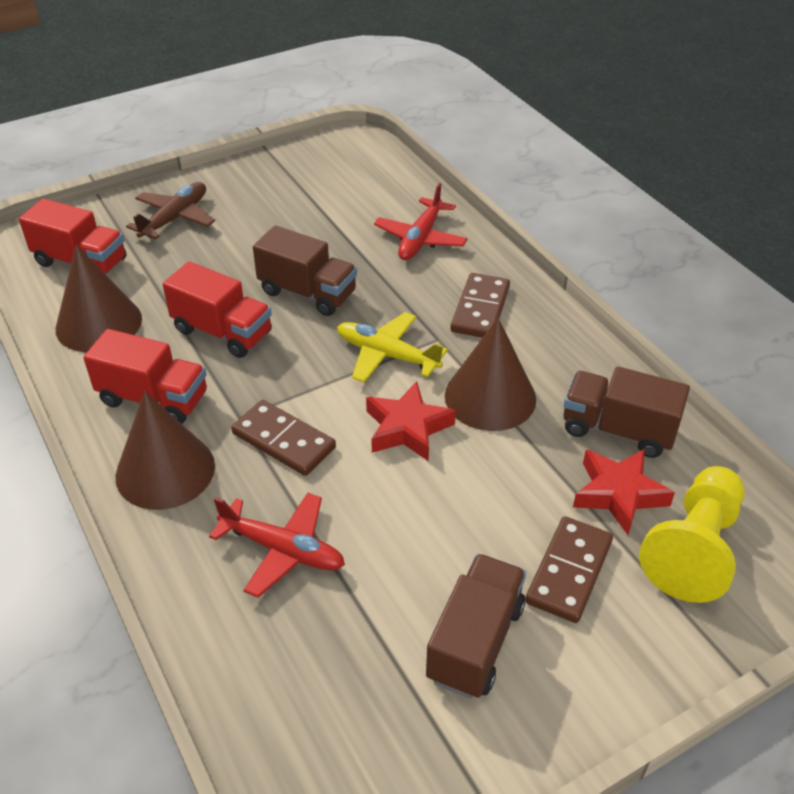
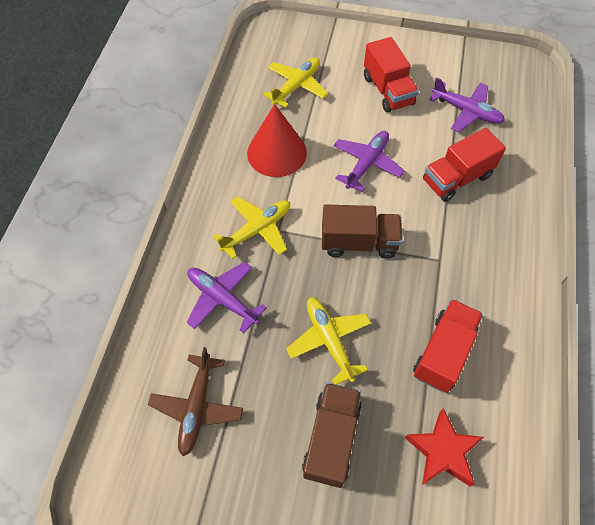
brown cone: [56,245,142,353] [115,391,215,510] [445,318,536,431] = 3 -> none = 0
brown domino: [231,400,336,476] [451,273,510,338] [525,516,613,623] = 3 -> none = 0
brown truck: [253,226,357,316] [426,554,526,699] [563,366,690,458] = 3 -> [302,382,362,488] [322,205,403,259] = 2
purple plane: none = 0 -> [186,262,267,333] [334,131,405,192] [429,77,505,132] = 3
red cone: none = 0 -> [247,104,307,177] = 1
red plane: [209,493,345,598] [374,183,468,260] = 2 -> none = 0
red star: [366,381,456,462] [573,449,675,535] = 2 -> [405,408,484,487] = 1
yellow pawn: [639,466,744,603] = 1 -> none = 0
yellow plane: [337,312,448,382] = 1 -> [213,196,290,259] [263,57,328,108] [286,297,371,385] = 3

